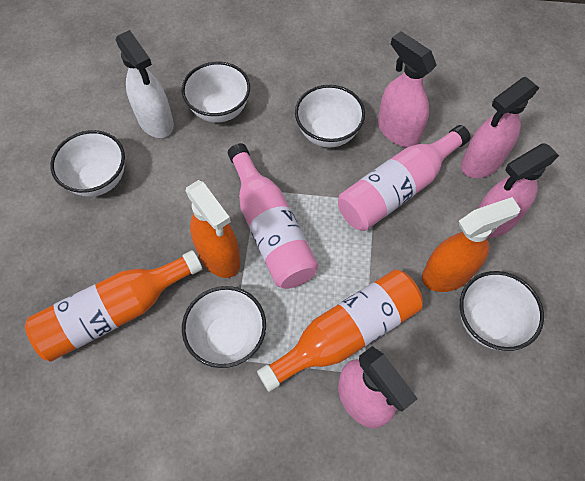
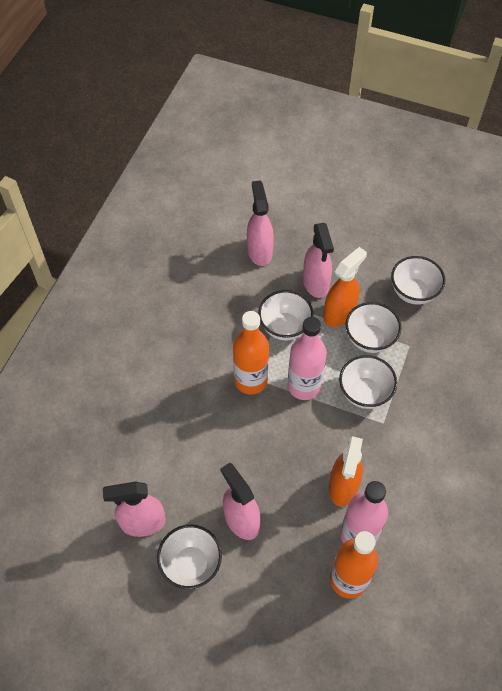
white spray bottle: [116,30,174,138] = 1 -> none = 0

